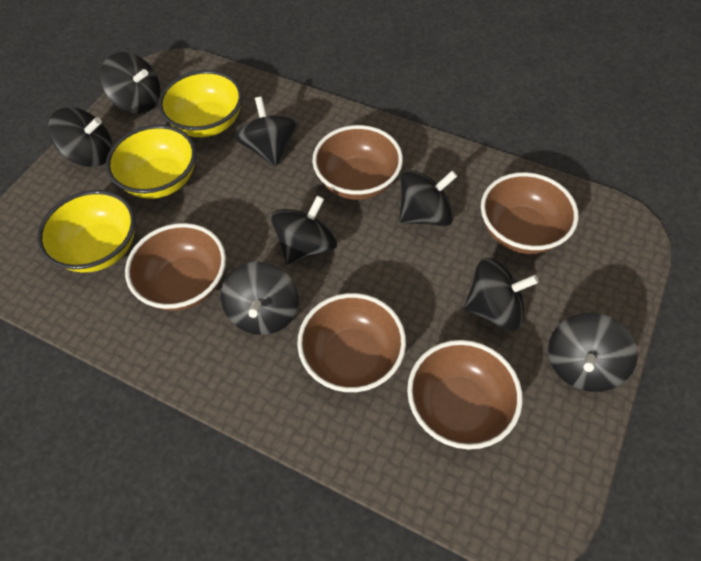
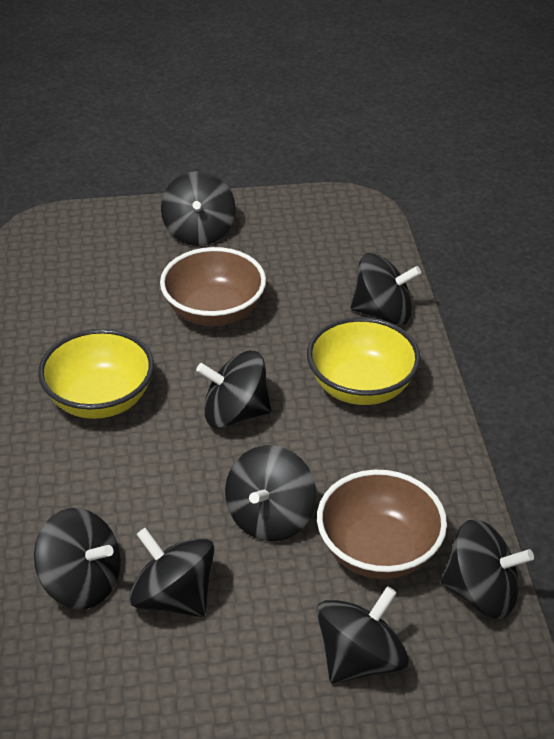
brown bowl: [125,223,226,311] [297,293,406,392] [312,125,403,200] [407,340,523,449] [481,172,578,254] = 5 -> [160,247,266,326] [317,470,447,579] = 2
yellow bowl: [37,190,135,272] [106,125,196,199] [159,70,243,137] = 3 -> [38,329,154,419] [307,317,420,405] = 2

